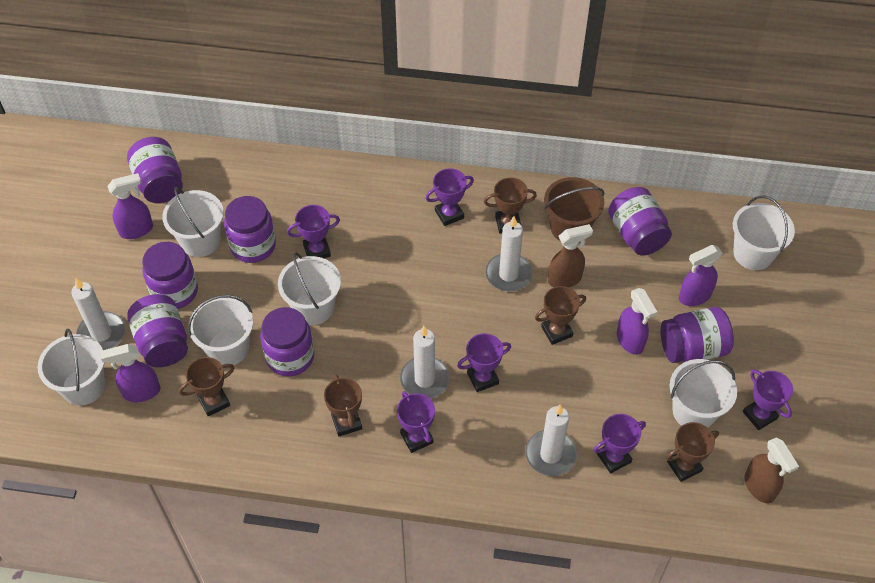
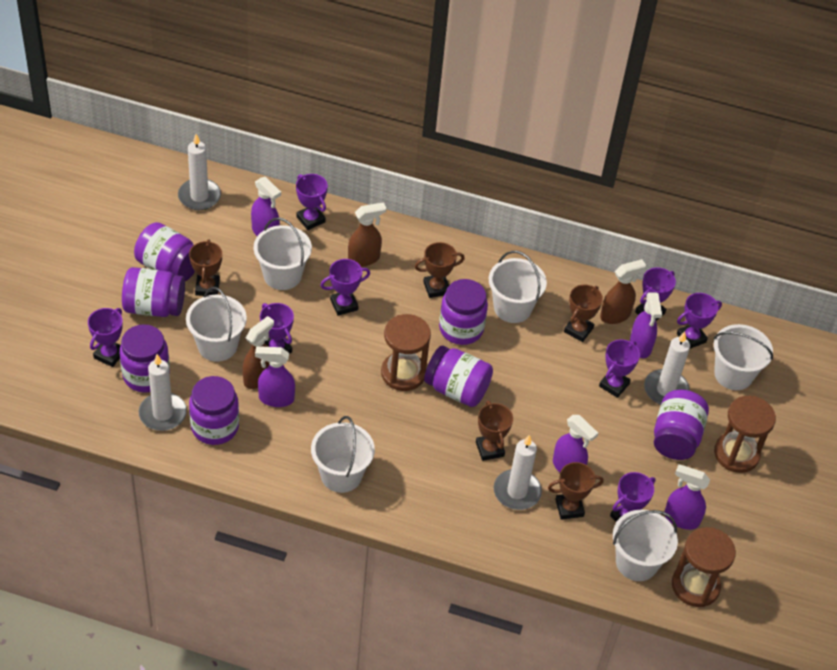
brown bucket: [544,177,604,242] = 1 -> none = 0
brown hourglass: none = 0 -> [381,314,431,391] [672,527,736,607] [714,396,776,473] = 3
brown spray bottle: [548,224,593,288] [745,438,799,503] = 2 -> [242,316,274,389] [348,202,386,267] [600,259,646,324] = 3
purple spray bottle: [100,344,161,402] [107,173,153,239] [617,288,657,355] [679,245,723,306] = 4 -> [251,177,281,236] [255,346,295,407] [553,415,598,472] [630,292,662,358] [665,464,710,530] = 5
purple trophy: [287,205,340,258] [397,391,435,453] [425,168,474,226] [457,333,511,392] [594,414,646,473] [743,369,793,430] = 6 -> [88,308,123,367] [260,303,294,354] [296,174,328,230] [320,259,370,316] [599,339,640,398] [610,472,656,522] [635,267,676,321] [677,293,722,349] = 8

